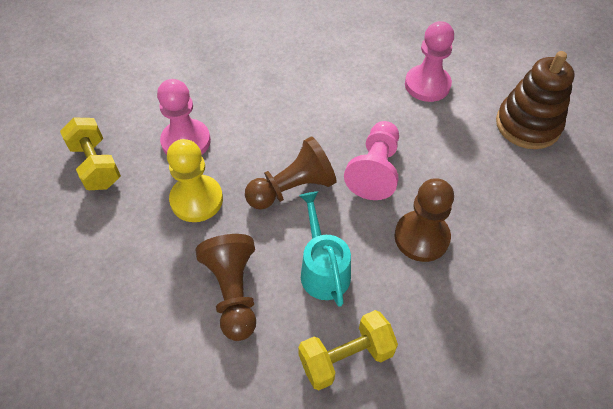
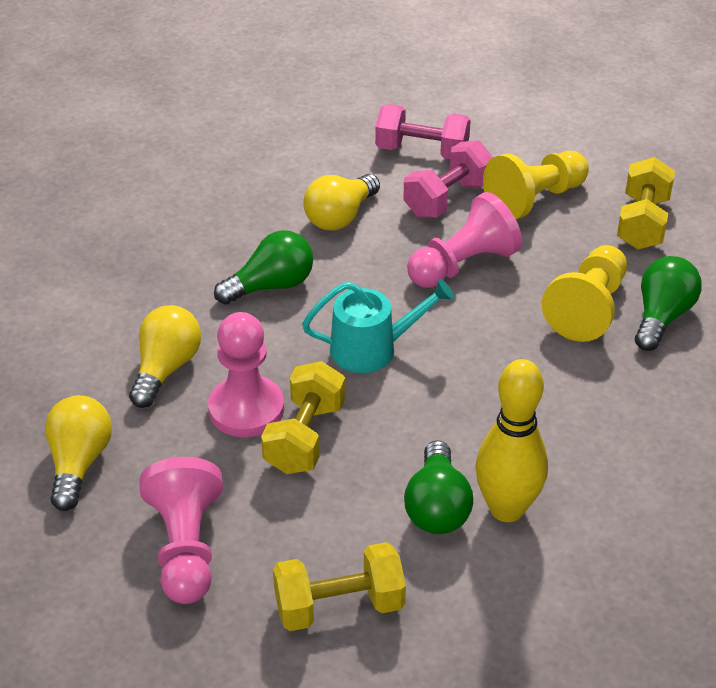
brown pawn: [195,234,256,341] [245,137,336,210] [395,178,454,262] = 3 -> none = 0
brown stacking toy: [496,51,575,149] = 1 -> none = 0
green light bulb: none = 0 -> [214,230,313,305] [404,440,473,534] [635,256,702,351] = 3
pink dumbbell: none = 0 -> [375,104,471,159] [403,140,493,218] = 2
yellow bowling pin: none = 0 -> [475,359,548,522] = 1
yellow dumbbell: [60,118,121,190] [298,310,398,390] = 2 -> [261,361,345,474] [273,542,406,631] [617,157,675,250] = 3
yellow light bulb: none = 0 -> [45,395,112,511] [129,305,201,408] [303,174,380,231] = 3
yellow pawn: [167,139,223,222] = 1 -> [483,151,589,219] [542,245,627,342] = 2

